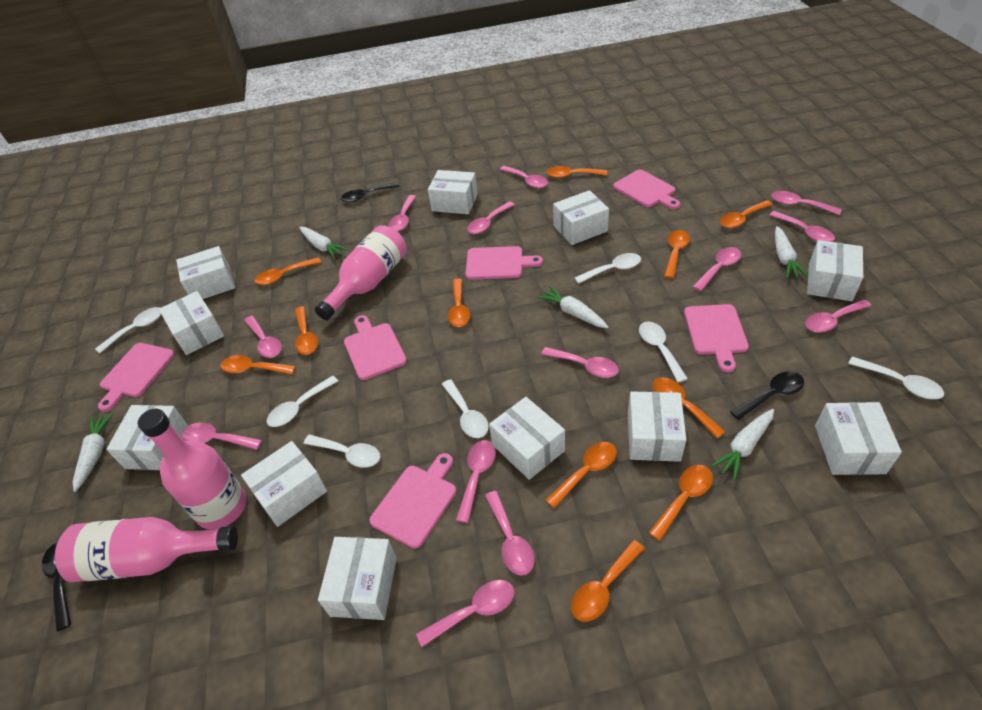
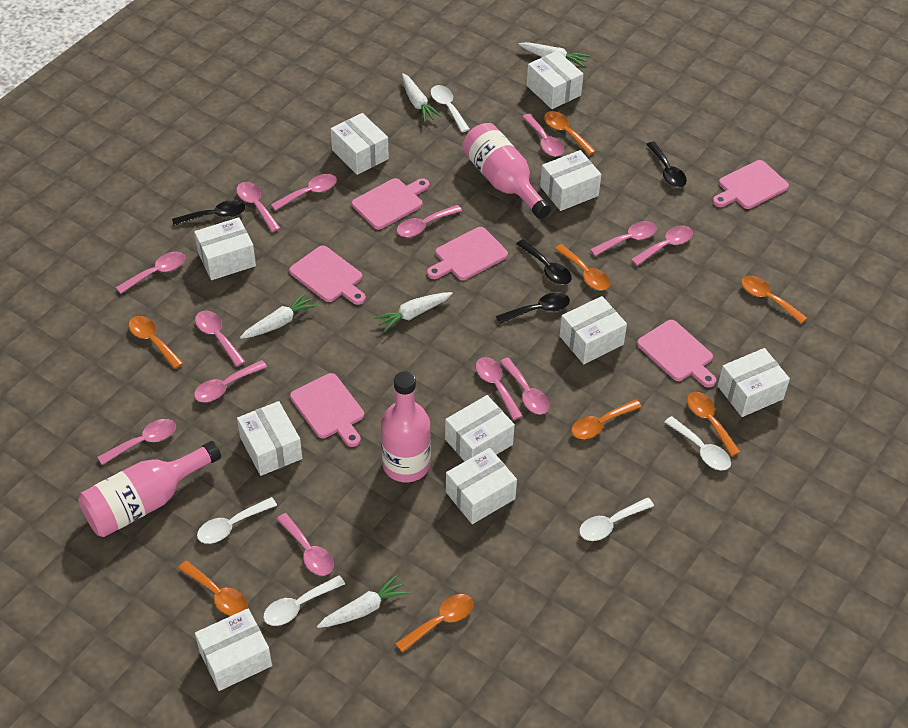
black spoon: [42,542,71,632] [341,182,399,203] [730,372,804,420] = 3 -> [172,200,245,226] [496,292,570,324] [516,239,572,285] [646,142,687,188] = 4
orange spoon: [221,355,296,374] [255,257,321,285] [295,306,318,355] [448,278,470,327] [546,442,617,508] [547,166,607,178] [571,540,645,622] [648,465,713,541] [652,377,726,438] [664,230,690,279] [720,200,773,228] = 11 -> [128,316,183,369] [178,561,248,616] [395,594,474,653] [544,111,596,155] [555,244,610,290] [571,399,642,439] [687,392,740,456] [741,276,807,324] = 8
white box: [106,405,188,470] [159,291,224,355] [176,246,235,299] [241,441,327,527] [318,537,397,620] [428,170,478,214] [489,397,565,480] [553,190,609,245] [628,391,686,462] [807,240,863,301] [815,402,902,475] = 11 -> [194,217,256,280] [195,608,272,691] [237,401,302,476] [331,113,389,175] [445,395,515,462] [446,448,517,524] [527,51,584,109] [540,150,602,211] [559,296,627,364] [718,348,790,417] = 10
white spoon: [95,307,161,354] [267,375,338,427] [303,435,380,468] [442,379,489,438] [575,253,641,284] [639,321,688,382] [848,356,944,399] = 7 -> [197,497,277,544] [263,575,345,626] [431,85,470,132] [579,498,654,541] [665,416,731,470] = 5

